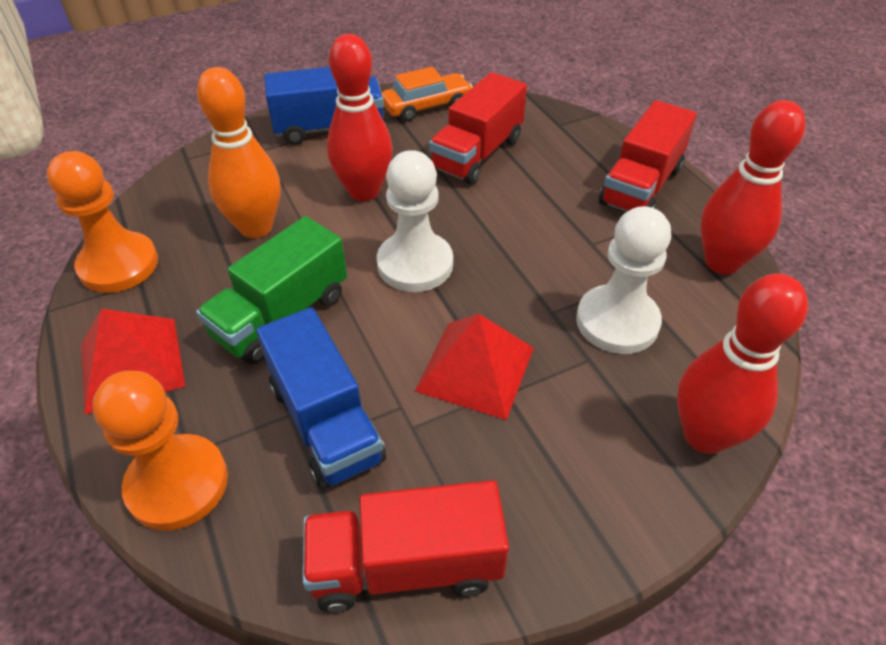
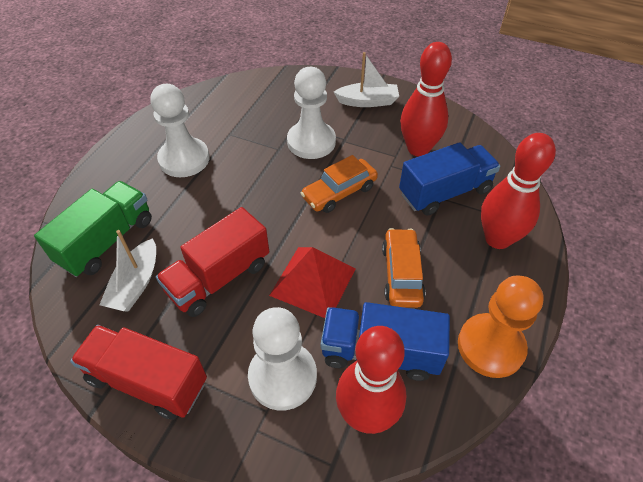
orange bowling pin: [197,67,280,238] = 1 -> none = 0
orange car: [382,67,473,121] = 1 -> [300,155,378,213] [382,228,426,308] = 2
orange pawn: [47,151,158,293] [92,371,228,531] = 2 -> [458,275,544,378] = 1
red pyramid: [81,309,185,414] [415,314,534,420] = 2 -> [269,247,356,318] = 1
red truck: [303,480,509,612] [429,72,527,185] [599,100,697,212] = 3 -> [70,325,207,420] [156,207,269,317] = 2
white boat: none = 0 -> [100,230,156,312] [334,52,399,107] = 2
white pawn: [377,150,453,292] [576,206,671,354] = 2 -> [150,84,209,177] [248,307,317,411] [287,67,336,159] = 3

